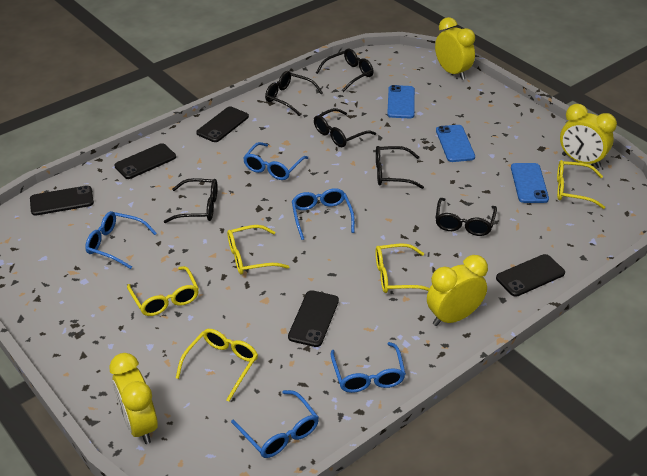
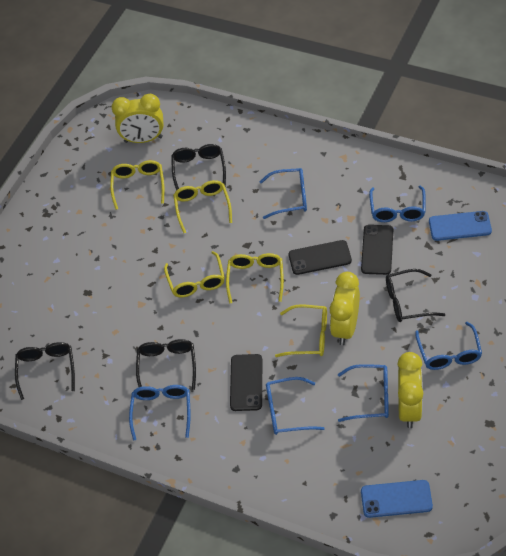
black glasses: [164,178,218,223] [265,71,323,116] [314,108,376,147] [316,49,374,92] [376,146,424,189] [435,198,497,236] = 6 -> [15,342,75,400] [136,339,196,390] [172,144,226,191] [386,269,445,322] = 4
black phone: [30,185,94,216] [114,143,176,179] [196,107,249,142] [288,290,339,347] [496,254,565,297] = 5 -> [230,354,262,411] [288,240,352,275] [361,225,393,275] = 3
blue glasses: [85,211,157,269] [231,390,319,458] [243,142,308,180] [292,188,355,240] [330,342,406,393] = 5 -> [129,385,191,440] [259,168,307,219] [266,377,325,435] [338,364,389,422] [369,186,426,222] [415,322,482,370] = 6
blue phone: [387,85,415,118] [436,125,475,162] [511,163,549,203] = 3 -> [361,480,433,518] [429,211,492,241] = 2
yellow clock: [109,353,158,444] [427,255,488,326] [435,17,475,80] [560,104,617,168] = 4 -> [111,94,164,143] [330,272,360,345] [397,352,423,428] = 3

